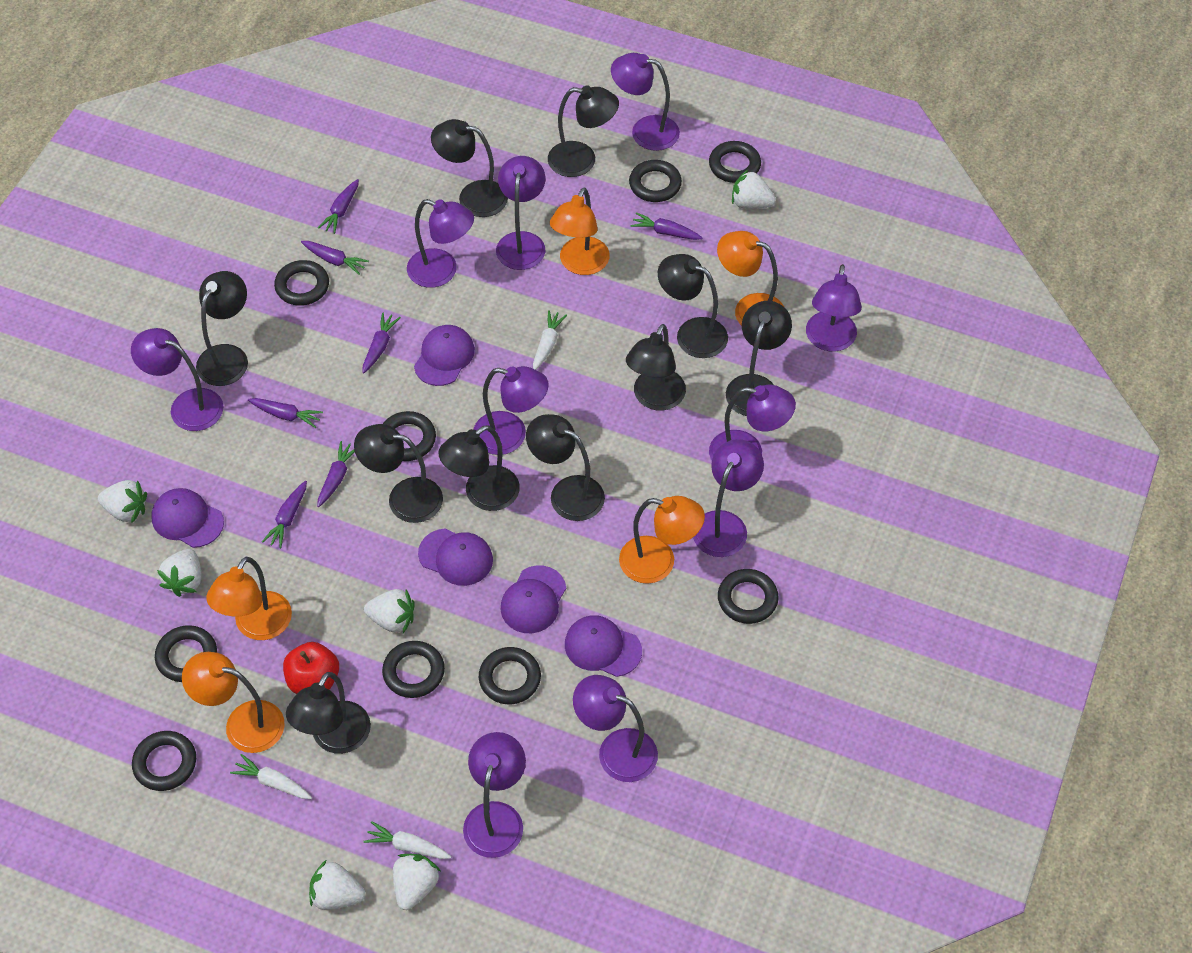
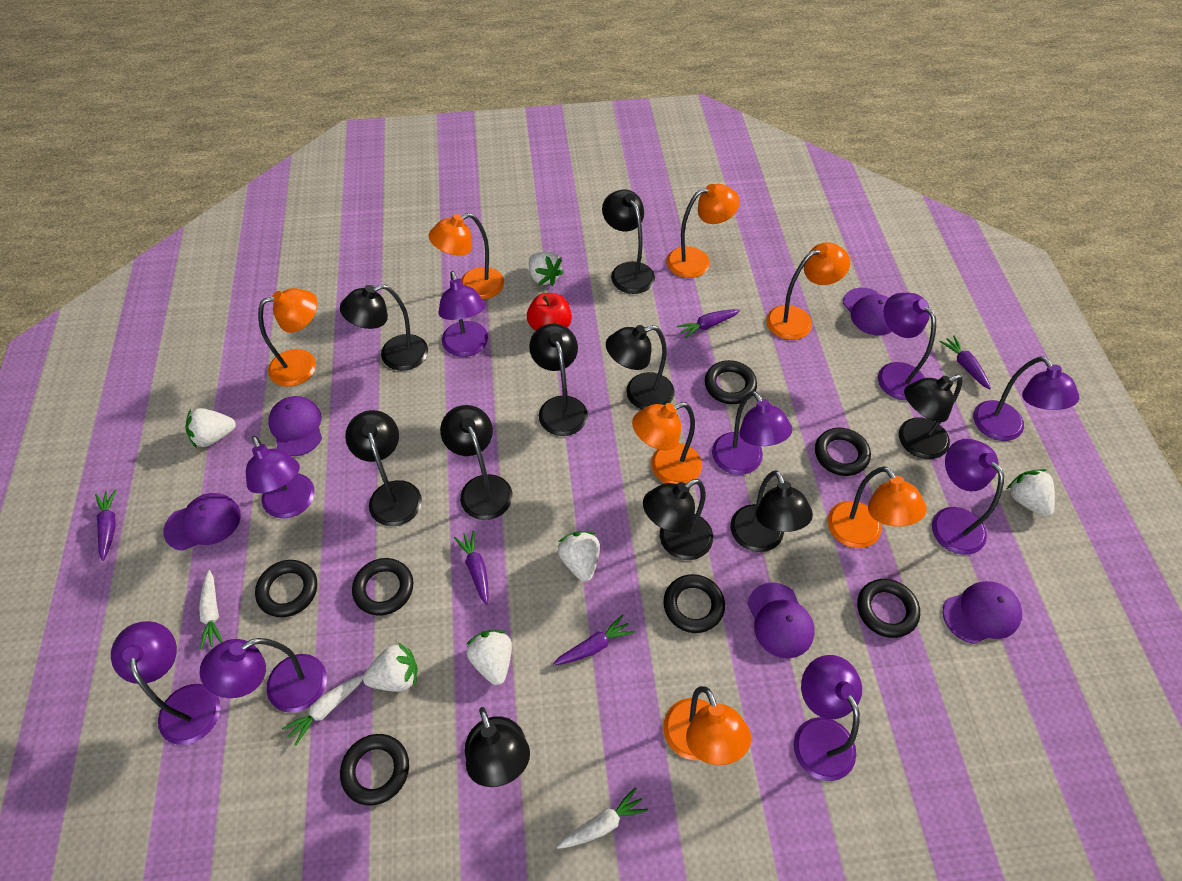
black ring: [132,731,196,791] [155,625,217,682] [274,260,329,306] [382,641,445,698] [383,411,436,461] [479,647,541,704] [629,160,682,202] [709,141,761,183] [718,569,779,624] = 9 -> [255,560,317,617] [340,734,409,805] [352,558,413,616] [663,574,725,633] [705,360,757,404] [815,428,871,476] [857,579,920,638] = 7
orange lamp: [182,652,285,753] [206,557,292,640] [550,187,610,275] [619,496,705,584] [717,231,784,326] = 5 -> [258,288,317,387] [429,213,504,300] [632,402,702,484] [663,686,751,765] [666,184,740,278] [766,242,850,340] [828,466,927,548] = 7
purple carrot: [248,398,323,428] [262,481,307,548] [301,241,369,275] [317,441,355,507] [318,179,359,234] [362,312,401,374] [630,212,703,240] = 7 -> [95,489,117,561] [454,530,489,605] [553,615,634,665] [677,309,740,339] [940,335,991,390] = 5
purple lamp: [131,328,224,431] [407,199,474,288] [463,732,526,858] [473,366,549,455] [496,156,545,270] [573,675,658,782] [611,53,680,151] [693,439,764,557] [709,385,796,460] [806,264,862,352] = 10 -> [111,621,221,745] [199,638,327,713] [246,436,315,519] [439,271,488,357] [712,391,792,475] [794,655,862,781] [878,293,936,400] [932,439,1004,555] [973,356,1079,441] = 9

